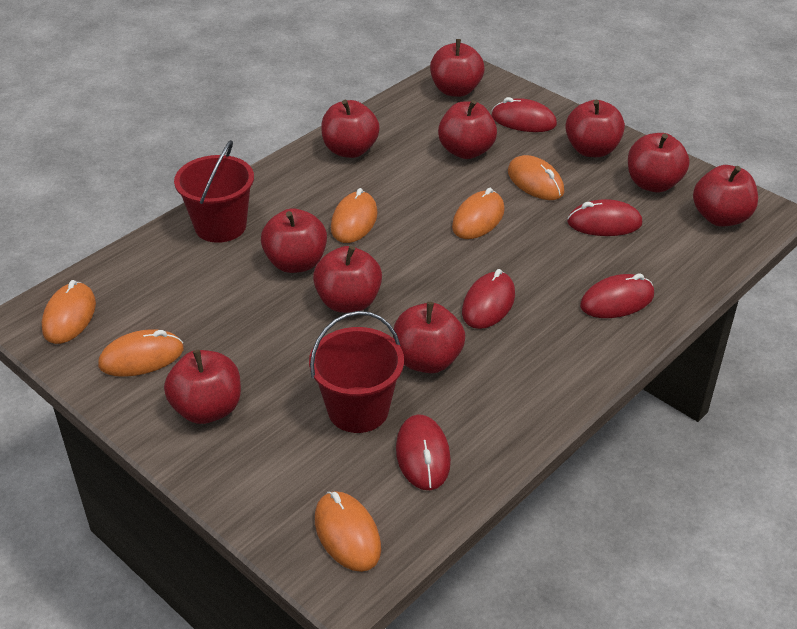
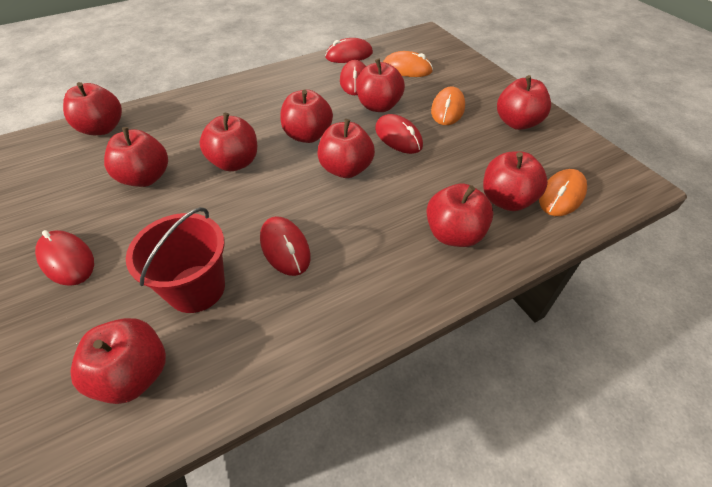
orange mouse: [42,280,96,344] [98,329,184,377] [315,491,381,572] [331,188,378,243] [452,188,505,239] [508,155,564,200] = 6 -> [383,51,433,77] [431,87,465,125] [539,169,587,216] = 3
red bucket: [174,140,254,243] [309,311,404,433] = 2 -> [126,207,225,313] = 1

